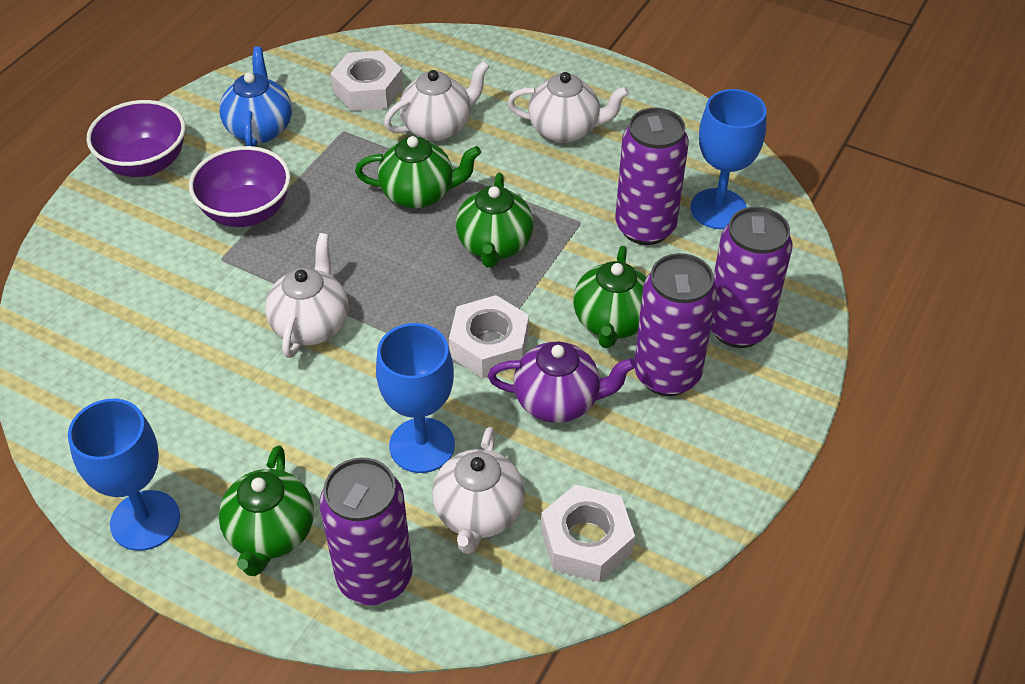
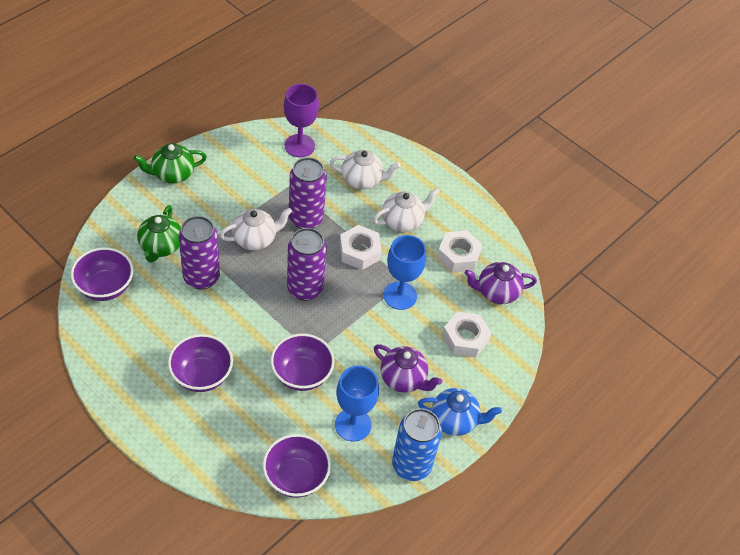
blue can: none = 0 -> [392,408,442,481] = 1
blue goblet: [68,399,180,551] [376,323,455,473] [691,89,767,229] = 3 -> [335,366,379,442] [383,235,426,310] = 2
green teapot: [219,445,314,576] [355,136,481,209] [456,173,534,268] [573,246,646,348] = 4 -> [133,143,207,184] [137,205,181,263] = 2
purple bowl: [86,100,185,177] [189,146,291,227] = 2 -> [71,247,133,301] [168,334,233,392] [263,434,331,498] [271,333,335,391] = 4
purple can: [319,457,413,605] [615,108,689,245] [634,253,717,396] [711,207,792,348] = 4 -> [178,216,220,290] [287,228,327,301] [289,157,327,229] = 3
purple goblet: none = 0 -> [284,84,319,157] = 1
purple teapot: [488,341,636,423] = 1 -> [374,344,442,392] [465,262,537,304] = 2
white teapot: [265,233,348,358] [384,61,490,141] [432,427,525,554] [507,72,629,143] = 4 -> [220,208,292,250] [330,150,401,190] [373,188,440,232] = 3

